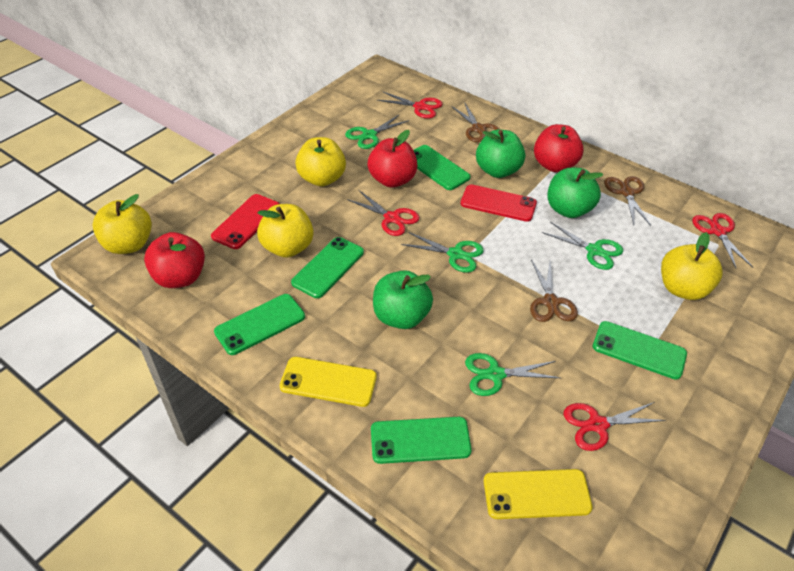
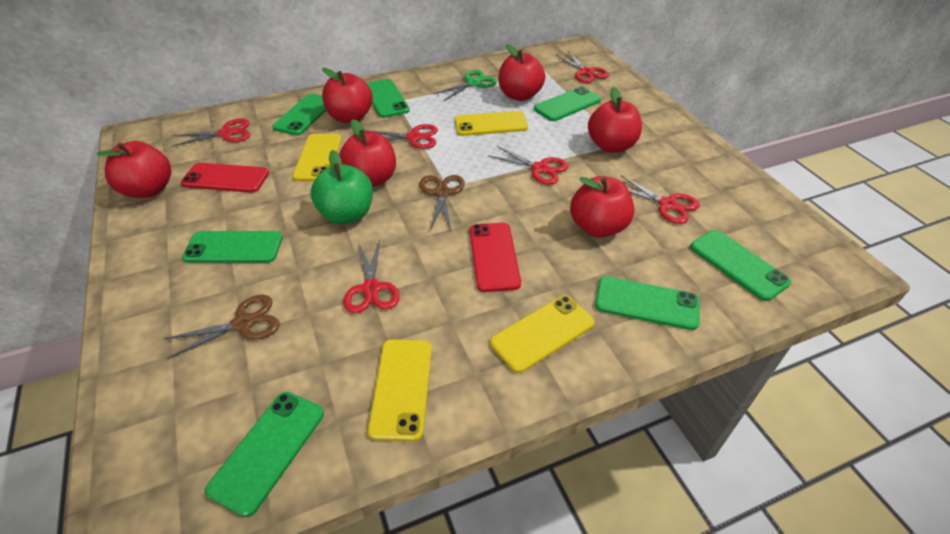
brown scissors: [451,102,500,142] [530,260,578,322] [604,176,651,226] = 3 -> [164,295,280,359] [419,175,465,231] = 2
green apple: [373,270,433,329] [476,130,525,178] [547,168,604,218] = 3 -> [311,150,373,224] = 1
green phone: [214,294,305,355] [291,237,364,298] [371,417,472,464] [413,145,471,190] [593,321,687,380] = 5 -> [182,231,283,263] [205,392,324,517] [272,94,326,135] [366,79,410,118] [534,86,601,121] [595,276,699,330] [690,230,791,301] = 7
green scissors: [345,114,410,149] [401,232,484,273] [465,353,560,396] [542,222,623,270] = 4 -> [434,70,497,101] = 1
red apple: [144,232,205,288] [367,130,417,188] [534,124,584,172] = 3 -> [97,141,171,198] [322,68,373,123] [339,119,396,187] [498,44,545,101] [570,176,634,237] [588,87,642,153] = 6
red scissors: [347,190,420,236] [377,92,443,119] [563,402,665,451] [692,213,753,268] = 4 -> [172,119,250,147] [343,240,400,313] [365,124,438,149] [488,146,569,185] [556,51,609,83] [621,175,700,224] = 6
yellow apple: [93,194,152,254] [257,204,314,258] [295,137,346,186] [661,232,723,300] = 4 -> none = 0
yellow phone: [280,357,377,407] [484,469,593,519] = 2 -> [293,134,342,181] [368,339,432,442] [455,111,528,136] [490,295,595,373] = 4

